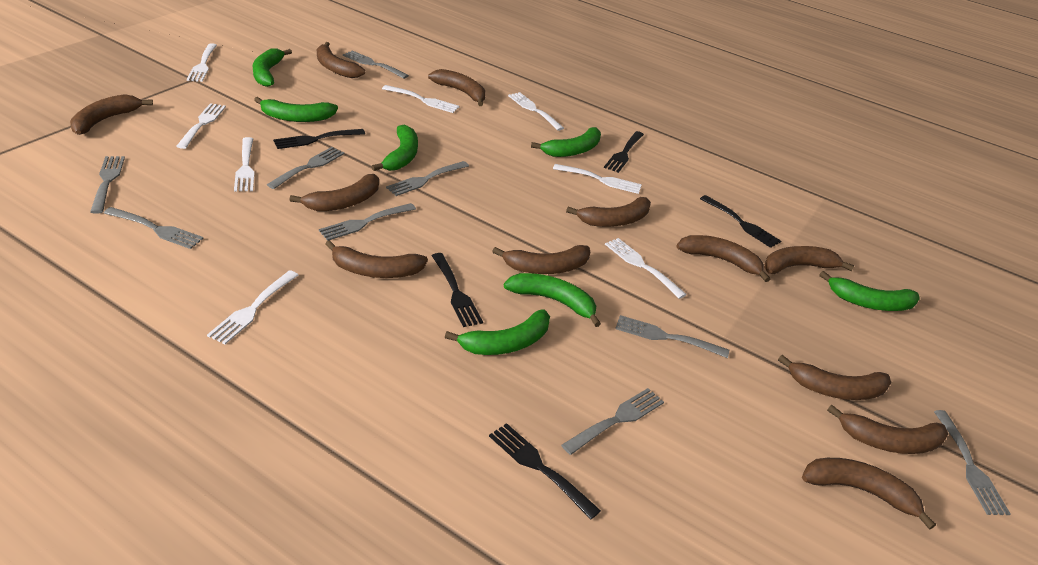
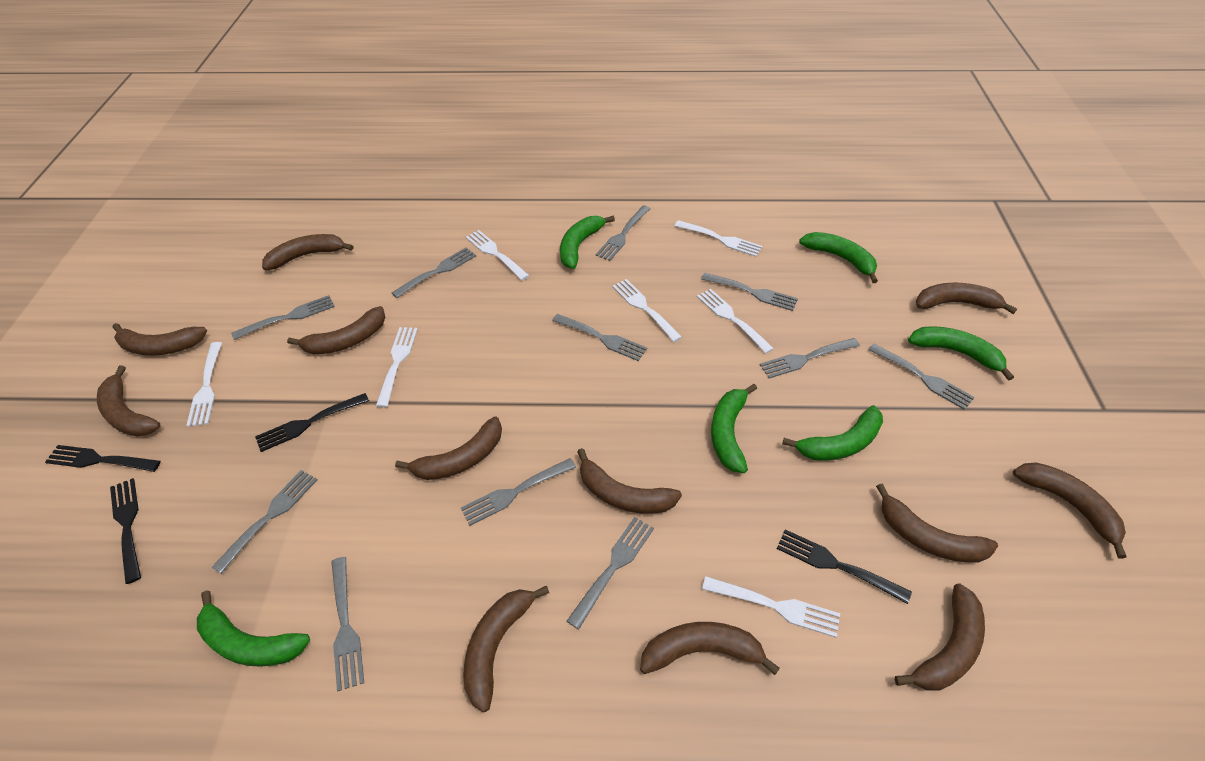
black fork: [273,129,365,149] [431,253,483,327] [489,423,601,520] [604,131,644,173] [700,195,781,248] = 5 -> [45,445,161,472] [110,478,141,584] [255,393,369,452] [777,529,912,604] = 4
green banana: [253,48,292,87] [254,97,338,122] [372,125,418,171] [445,309,550,355] [504,273,601,327] [531,127,601,157] [819,271,920,311] = 7 -> [197,590,310,667] [560,216,615,269] [711,384,757,473] [782,405,883,461] [799,232,878,283] [908,326,1014,381] = 6
grey fork: [90,156,125,214] [104,207,204,249] [267,147,344,189] [319,203,416,241] [343,51,409,79] [386,161,469,196] [561,388,664,455] [615,315,729,358] [934,410,1011,515] = 9 -> [211,470,318,574] [231,295,335,340] [331,557,364,691] [392,247,476,298] [461,458,576,526] [552,314,647,361] [567,517,654,629] [596,205,651,261] [701,273,798,311] [760,338,860,378] [868,344,975,410] = 11
white fork: [176,103,226,149] [187,43,217,82] [207,270,299,344] [234,137,255,191] [382,85,459,113] [508,92,564,131] [553,164,642,194] [605,238,687,299] = 8 -> [186,342,222,427] [376,327,418,408] [466,230,530,280] [612,279,682,342] [674,220,762,257] [697,289,774,354] [702,576,840,638] = 7

